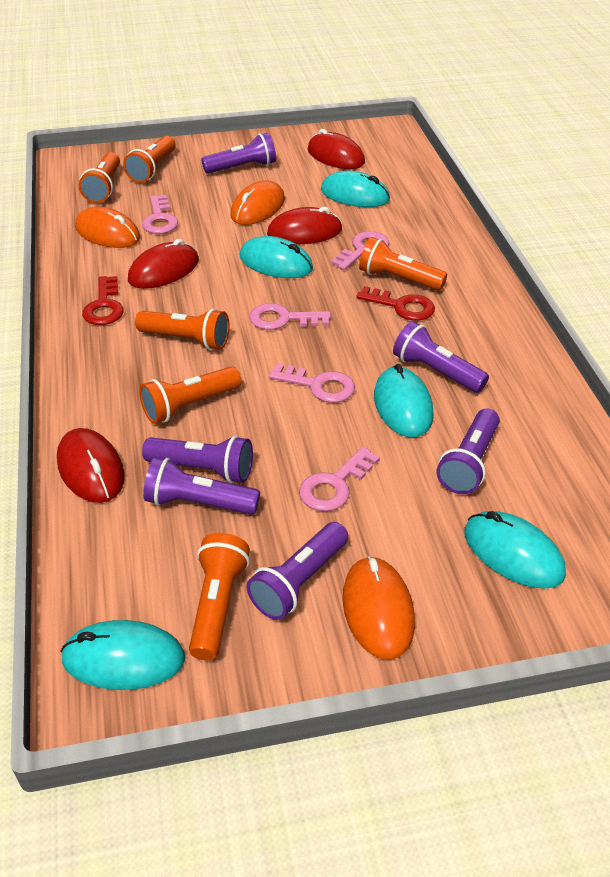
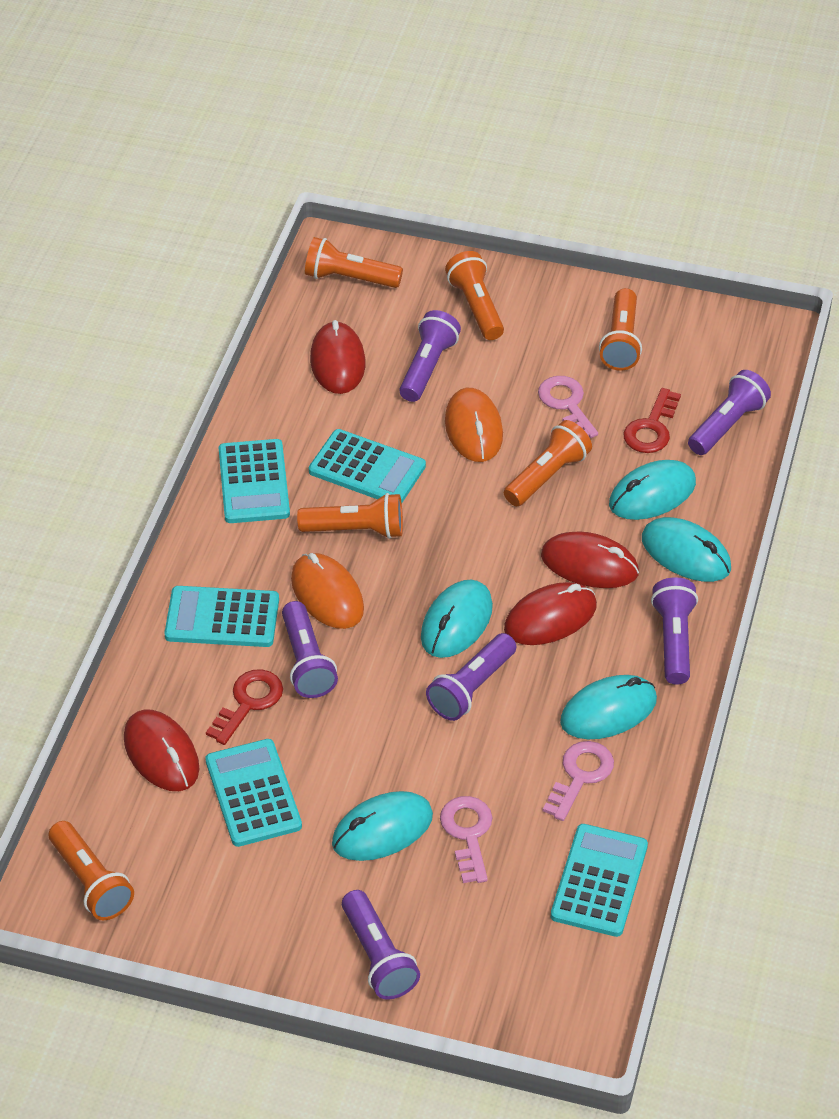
orange mouse: [75,207,140,248] [230,180,285,225] [343,556,415,660] = 3 -> [291,553,364,629] [445,388,503,462] = 2
pink key: [142,195,178,234] [249,303,331,330] [269,363,355,403] [299,447,380,511] [331,231,389,270] = 5 -> [440,796,492,883] [538,376,598,438] [543,741,614,821] = 3
turquoise calculator: none = 0 -> [164,586,279,647] [205,739,302,847] [219,439,290,523] [309,429,426,503] [551,824,648,937] = 5

